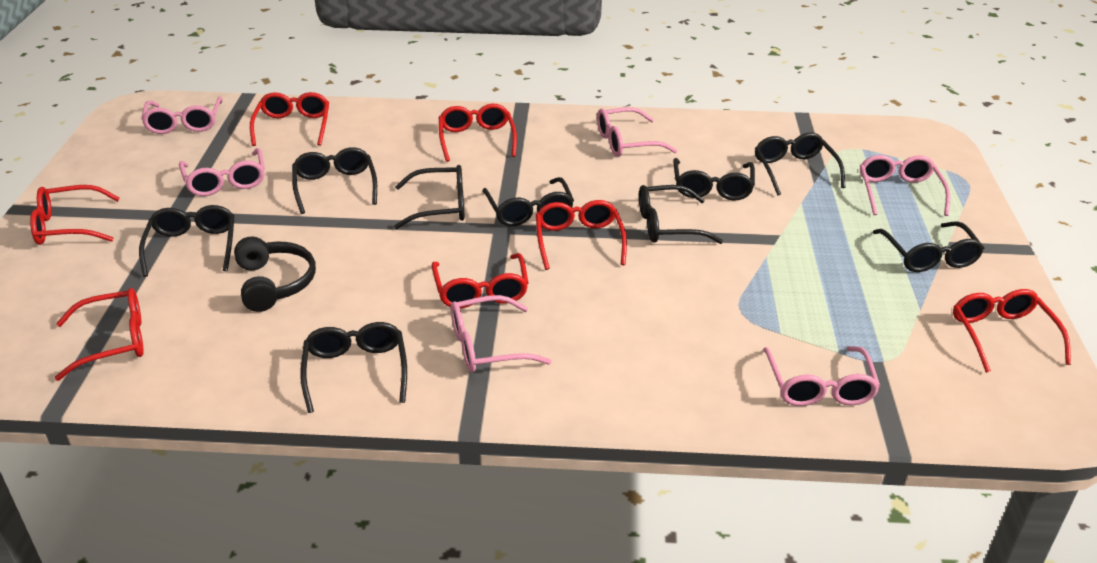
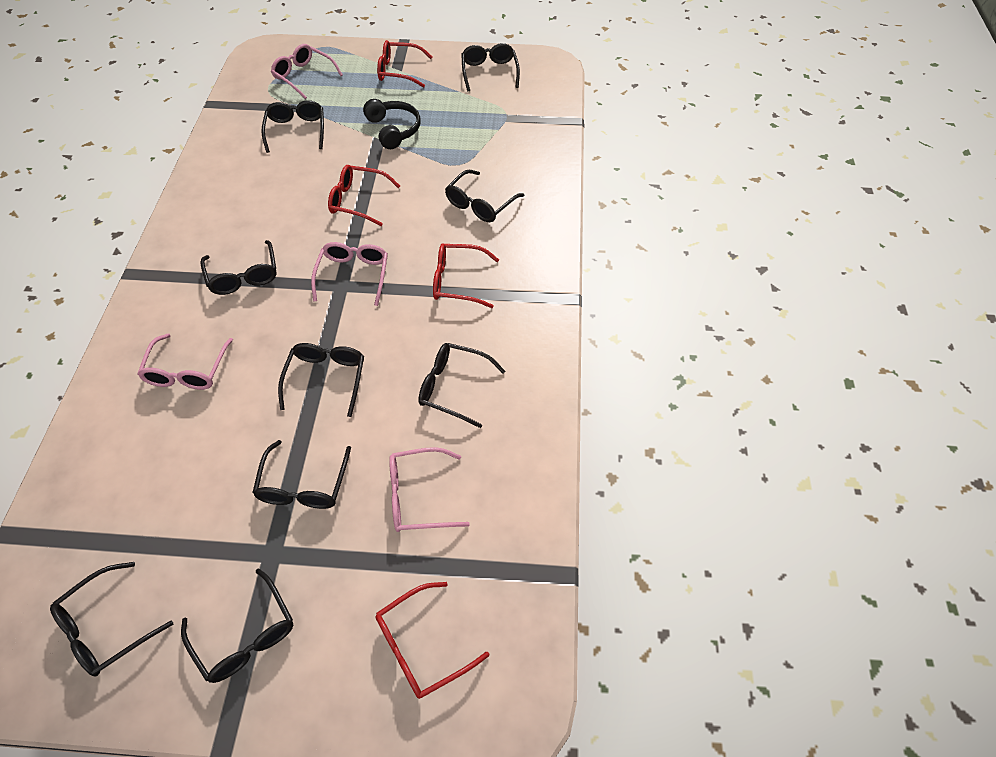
pink glasses: [141,97,222,134] [179,148,265,196] [451,295,552,372] [597,107,677,157] [763,346,880,406] [860,155,950,216] = 6 -> [137,334,233,390] [271,44,343,99] [311,242,388,306] [389,447,470,532] = 4
red glasses: [30,185,120,245] [55,288,144,381] [250,92,329,146] [432,253,528,308] [439,104,517,162] [536,200,627,270] [953,289,1071,373] = 7 -> [328,165,400,226] [375,582,489,699] [377,40,432,88] [433,243,499,308] = 4

